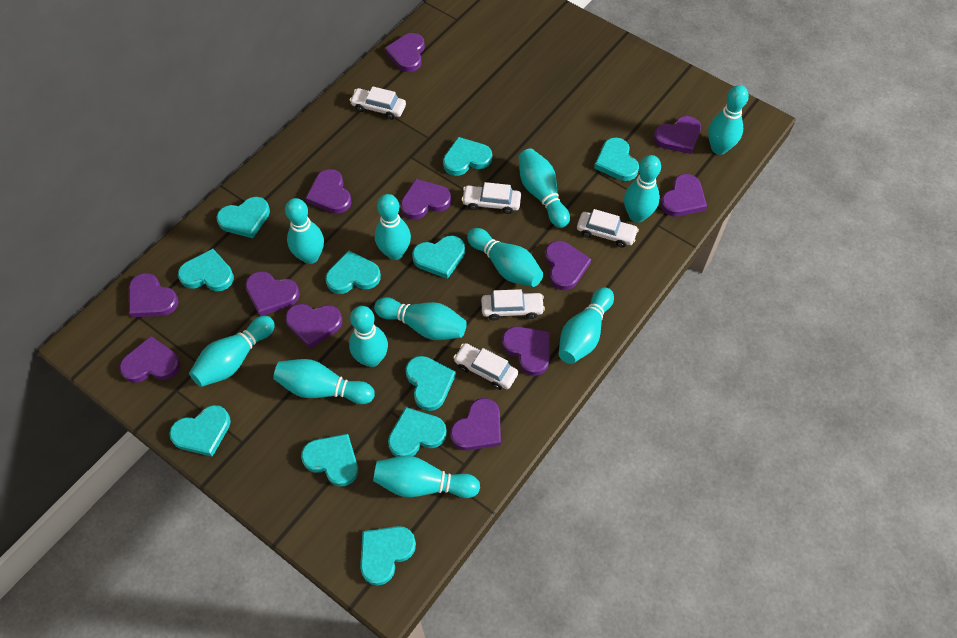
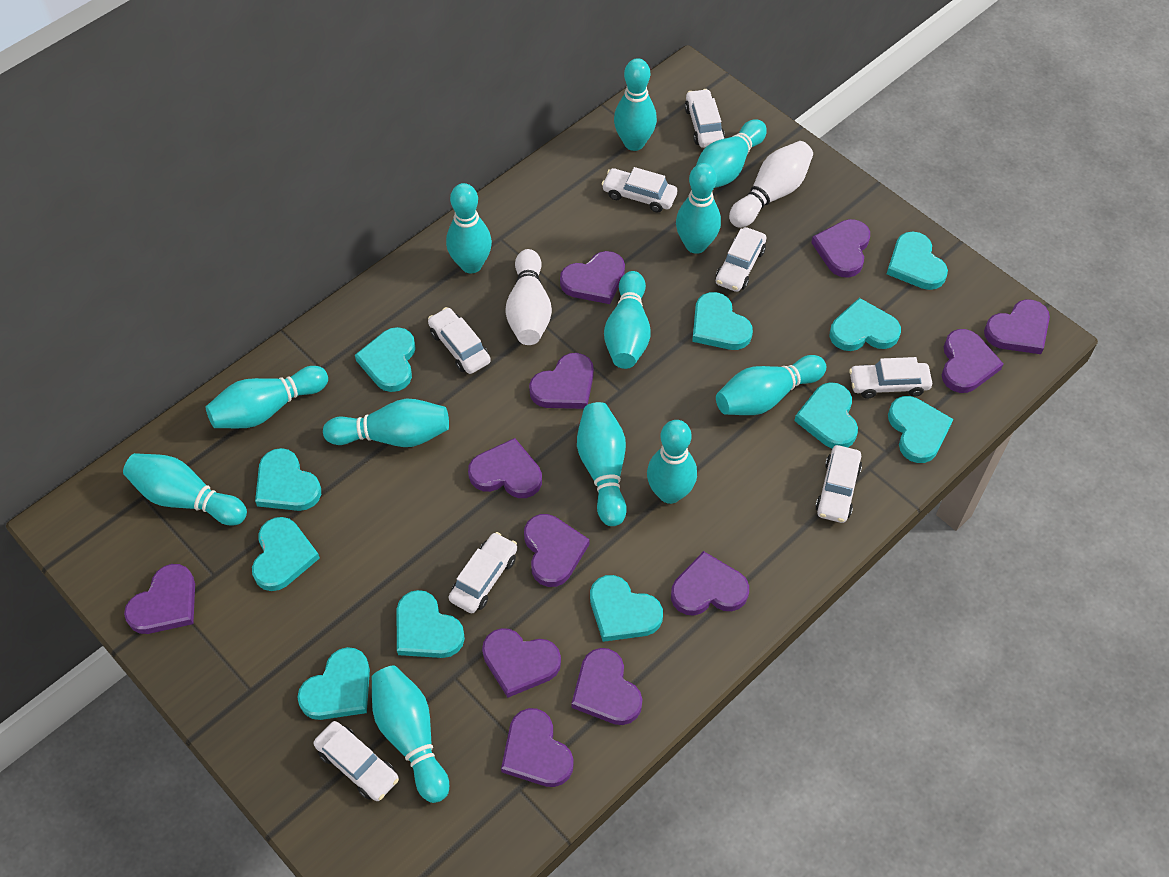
white bowling pin: none = 0 -> [505,249,552,345] [729,141,813,228] = 2
white car: [349,86,406,120] [453,343,518,390] [461,182,521,214] [481,289,545,321] [577,209,639,247] = 5 -> [313,721,399,801] [428,307,491,374] [449,532,517,613] [602,167,677,212] [685,89,725,148] [716,227,766,292] [815,445,862,523] [849,357,932,399] = 8

